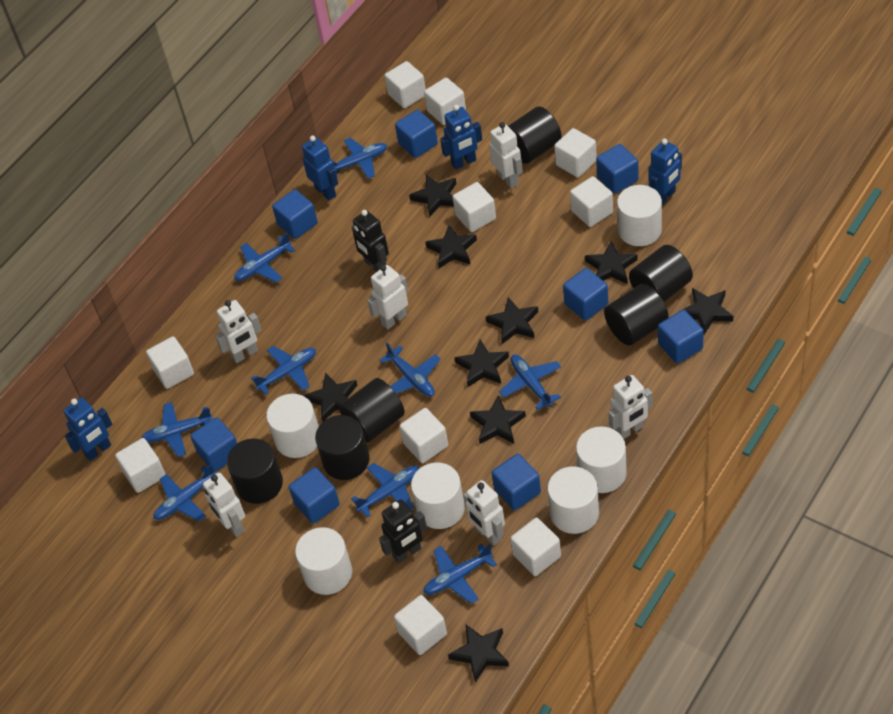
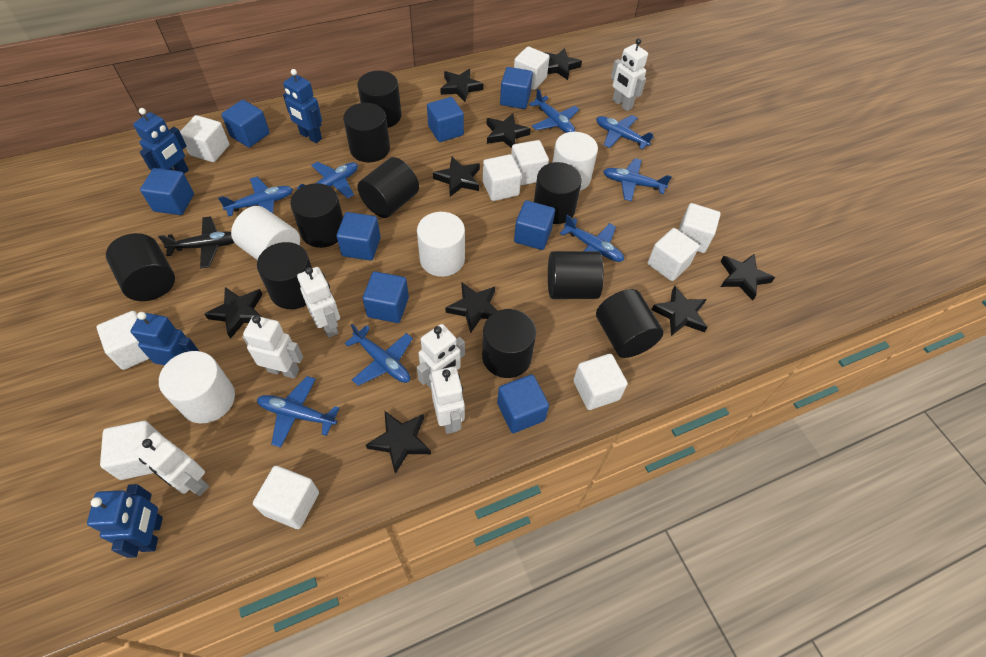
black cylinder: [227,439,283,504] [315,415,369,480] [339,378,405,443] [508,106,562,164] [604,283,668,346] [629,245,693,302] = 6 -> [106,233,175,301] [257,242,312,309] [290,183,343,248] [343,103,390,162] [357,71,402,128] [357,157,419,218] [482,309,536,378] [534,162,582,224] [548,251,604,299] [596,289,664,358] = 10
black plane: none = 0 -> [158,216,234,269] = 1
black robot: [352,210,389,272] [379,499,427,564] = 2 -> none = 0
blue plane: [142,402,213,457] [153,464,216,522] [234,233,296,282] [251,346,316,395] [334,138,387,179] [351,463,419,517] [380,343,441,397] [423,543,497,604] [499,354,561,410] = 9 -> [218,176,293,217] [257,376,340,448] [297,162,358,199] [345,324,413,386] [529,89,579,133] [560,215,624,262] [596,115,654,150] [603,158,672,201] = 8
white cylinder: [266,394,319,458] [295,527,352,595] [411,462,465,529] [547,466,599,534] [576,426,627,493] [617,185,662,246] = 6 -> [159,351,235,423] [231,206,300,260] [417,212,465,277] [552,132,598,191] = 4

